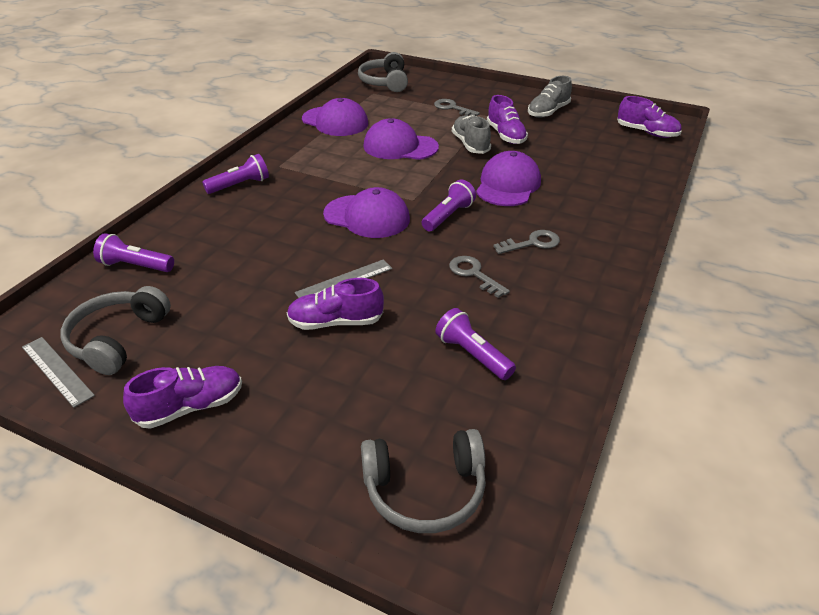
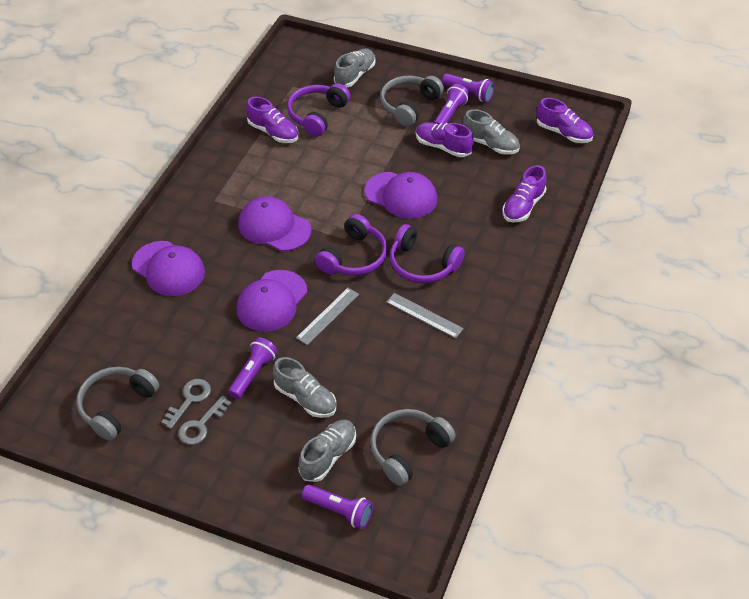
grey key: [434,99,480,116] [449,256,510,298] [493,230,560,254] = 3 -> [161,379,211,429] [178,396,231,445] = 2
grey shoe: [452,115,491,154] [528,76,572,118] = 2 -> [273,357,336,418] [299,420,356,482] [334,48,376,87] [463,109,520,155] = 4
purple headphones: none = 0 -> [287,83,350,136] [315,214,388,276] [390,224,465,284] = 3

